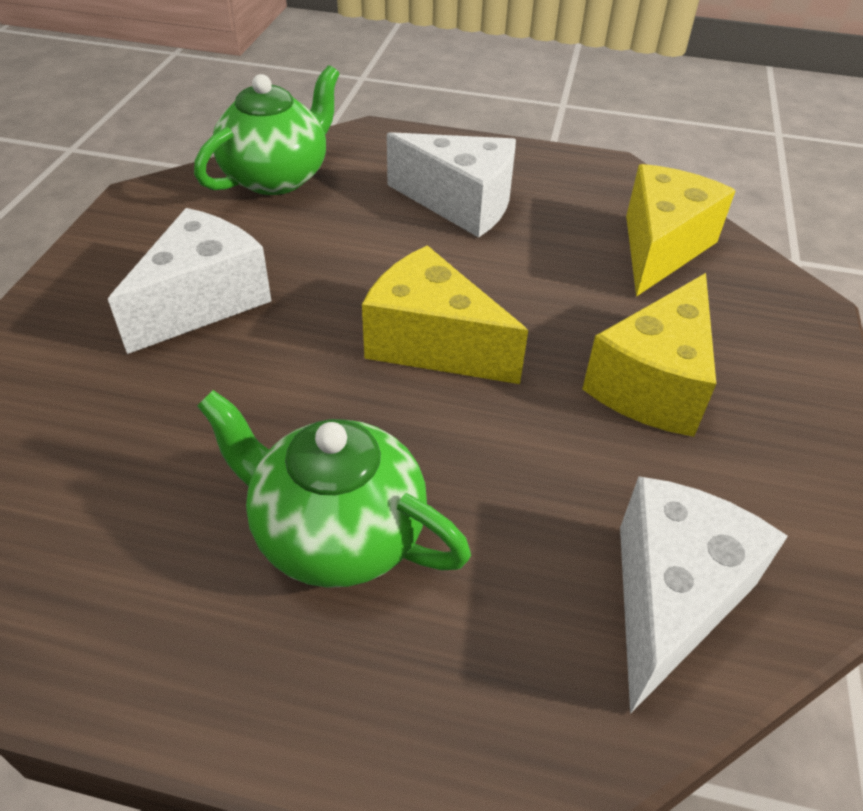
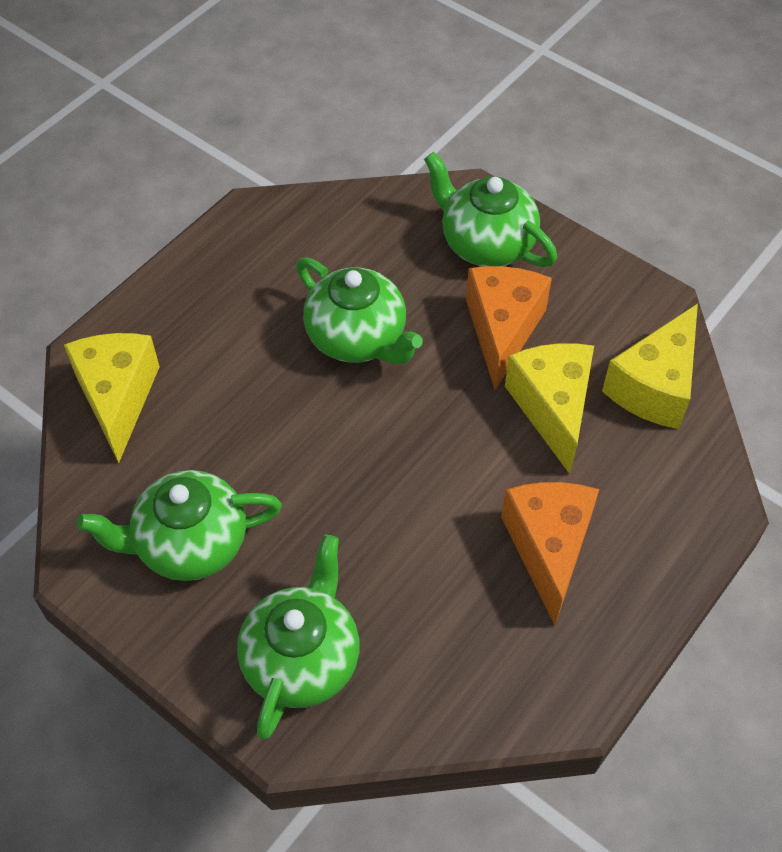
green teapot: [194,65,339,195] [197,390,471,588] = 2 -> [77,470,282,581] [237,534,359,739] [296,258,423,364] [424,152,557,267] = 4
orange cheese: none = 0 -> [466,266,552,390] [501,482,599,625] = 2
white cheese: [108,208,271,354] [387,132,516,238] [620,476,788,714] = 3 -> none = 0

